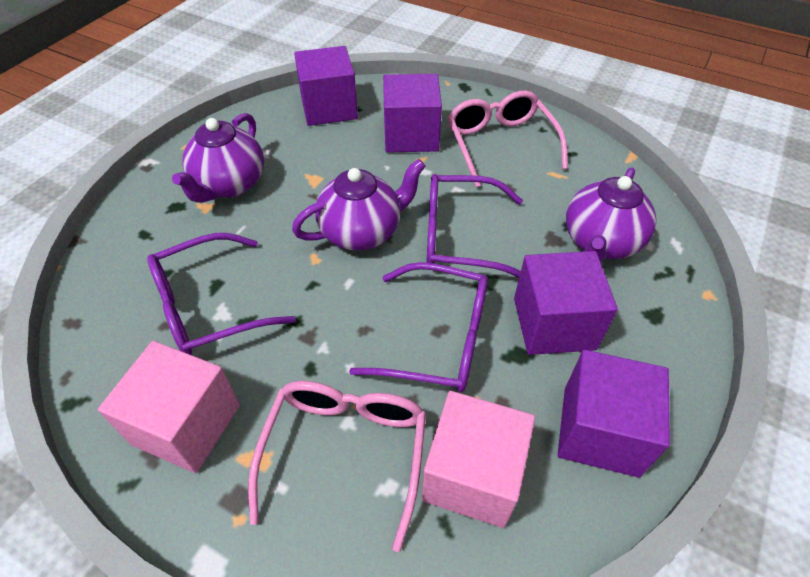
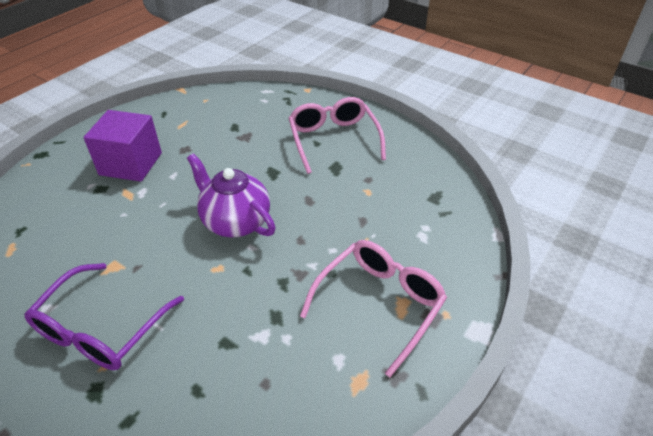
pink cube: [98,341,240,473] [422,391,535,528] = 2 -> none = 0
purple cube: [294,46,358,126] [383,74,442,153] [514,251,618,355] [558,350,670,477] = 4 -> [83,110,162,182] = 1
purple glasses: [147,233,296,355] [349,262,488,392] [427,174,523,278] = 3 -> [24,263,184,370] = 1
purple teapot: [172,113,264,203] [292,159,426,251] [566,167,656,262] = 3 -> [187,153,276,237] = 1

